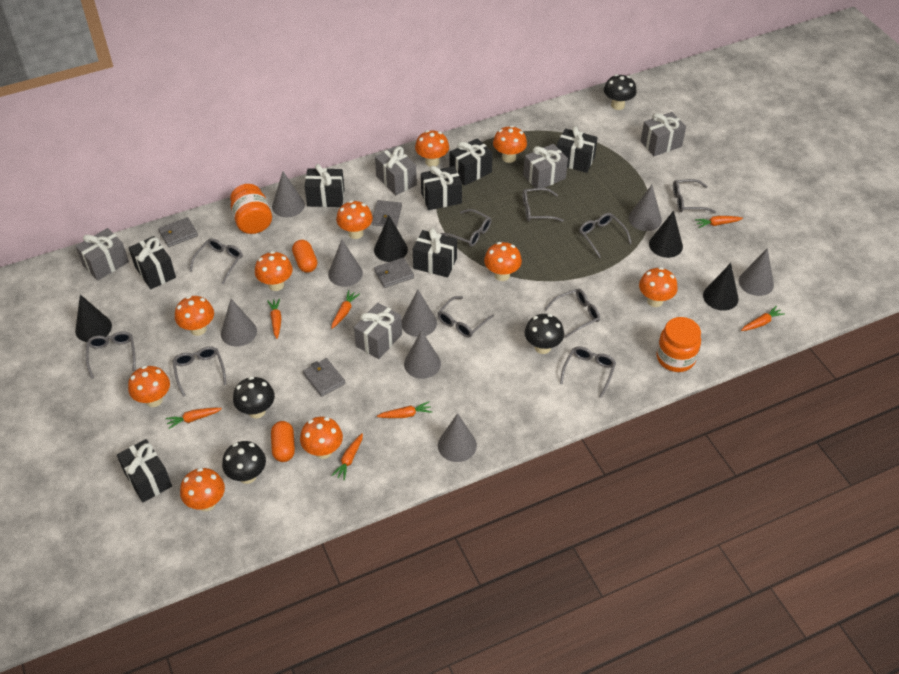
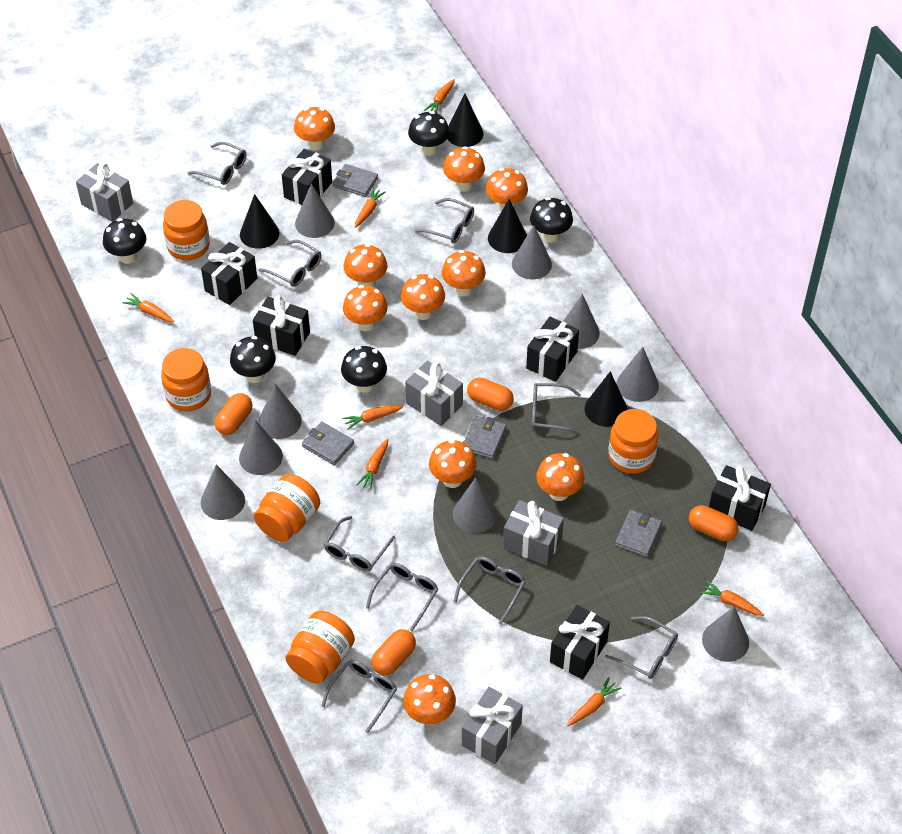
black gift: [117,439,172,502] [129,236,176,289] [304,164,345,207] [413,228,457,277] [421,166,462,210] [450,138,493,186] [557,126,598,173] = 7 -> [201,242,257,305] [253,296,310,356] [282,149,332,205] [526,317,579,382] [550,605,610,680] [709,465,771,531] = 6
black mushroom: [222,441,266,484] [233,376,275,419] [525,314,564,354] [604,74,637,110] = 4 -> [103,218,146,264] [230,336,276,383] [341,346,387,393] [408,111,449,156] [530,197,573,243] = 5
grey cone: [221,299,257,347] [272,172,305,218] [328,239,363,287] [401,290,437,337] [404,330,441,379] [438,413,477,462] [629,185,662,231] [739,248,774,296] = 8 -> [201,465,245,520] [239,420,283,475] [259,384,302,439] [295,183,335,238] [453,477,497,533] [512,225,552,279] [563,294,600,349] [617,347,659,402] [702,606,749,662] = 9
grey gift: [76,228,129,281] [354,303,402,359] [375,146,417,195] [523,144,568,191] [641,112,686,156] = 5 -> [76,163,133,222] [405,361,463,426] [462,687,523,764] [503,500,564,566] = 4
grey glasses: [86,331,136,379] [172,346,227,397] [189,238,243,284] [437,296,494,337] [440,209,491,247] [523,188,564,222] [544,289,600,338] [560,346,616,398] [579,213,632,258] [673,179,716,213] = 10 -> [187,142,246,185] [258,240,321,287] [321,660,397,733] [324,516,395,571] [366,563,438,631] [415,198,474,243] [453,557,526,625] [532,383,581,434] [605,616,678,679] = 9
orange capsule: [271,421,295,462] [292,240,317,273] = 2 -> [214,393,253,435] [372,629,416,675] [467,378,514,411] [689,505,739,541] = 4
orange jar: [230,184,272,234] [657,317,701,372] = 2 -> [161,348,211,411] [163,200,210,261] [254,474,320,542] [285,611,355,684] [608,409,659,474] = 5

